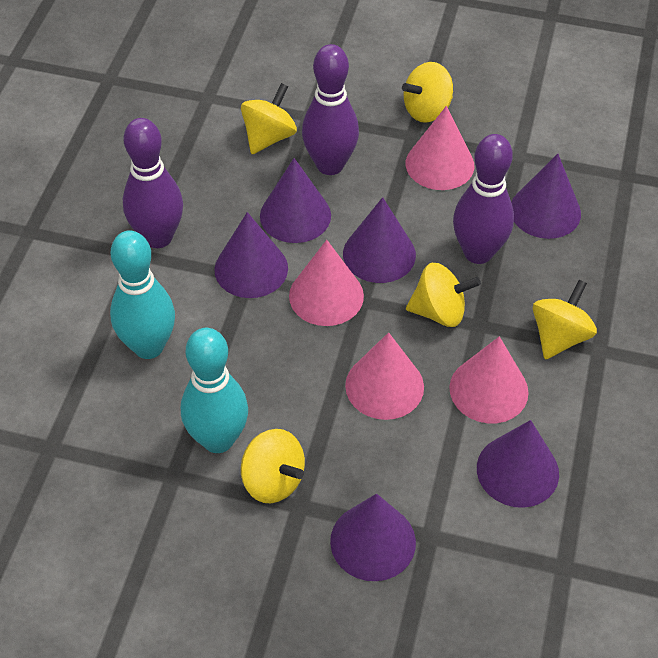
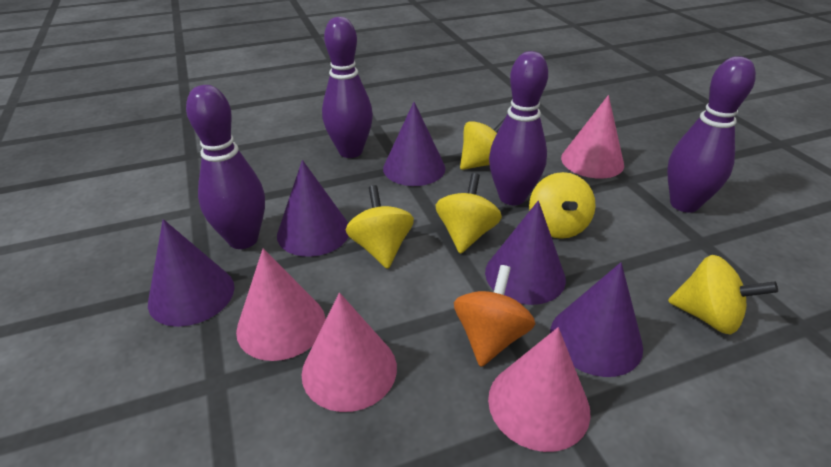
orange spinning top: none = 0 -> [454,265,535,367] = 1
purple bowling pin: [123,118,183,248] [302,44,359,175] [453,134,514,264] = 3 -> [186,85,265,249] [322,17,373,158] [489,51,548,205] [667,56,756,213] = 4
purple cone: [214,212,288,298] [260,158,331,243] [330,494,416,581] [343,197,416,283] [477,420,559,508] [511,154,581,239] = 6 -> [148,219,234,327] [277,160,349,257] [383,102,445,186] [485,201,566,305] [550,262,643,377] = 5
turquoise bowling pin: [110,230,175,359] [181,328,248,453] = 2 -> none = 0

